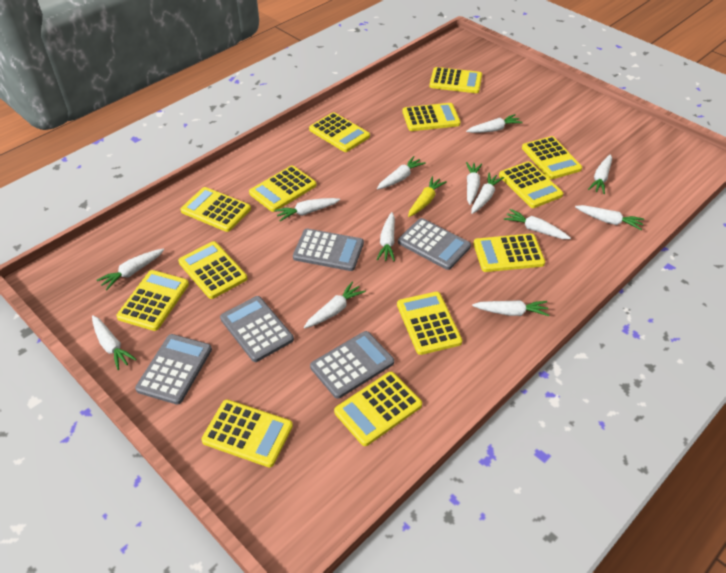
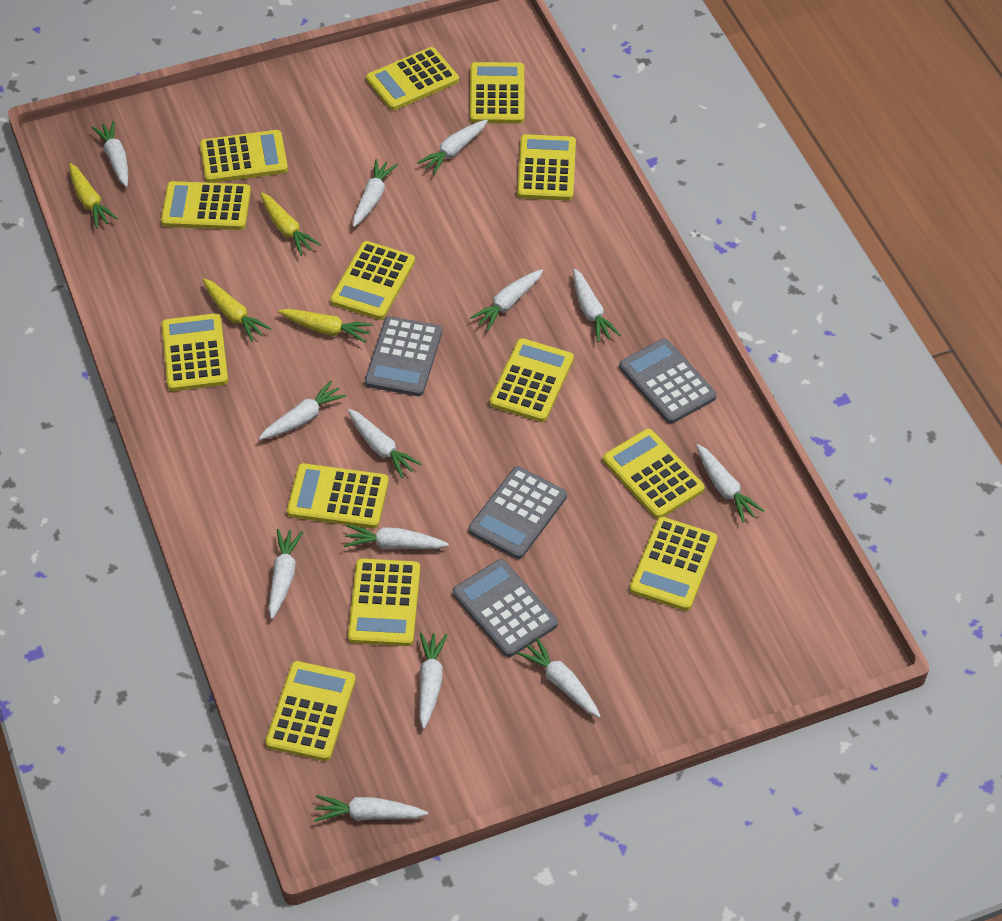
grey calculator: [135,334,212,405] [220,296,294,362] [293,229,364,271] [310,331,394,399] [398,218,471,270] = 5 -> [365,316,442,396] [453,559,558,657] [469,466,567,559] [619,338,717,424] = 4
yellow carrot: [408,176,447,217] = 1 -> [69,163,118,228] [203,278,271,342] [260,192,321,256] [278,309,373,343] = 4

